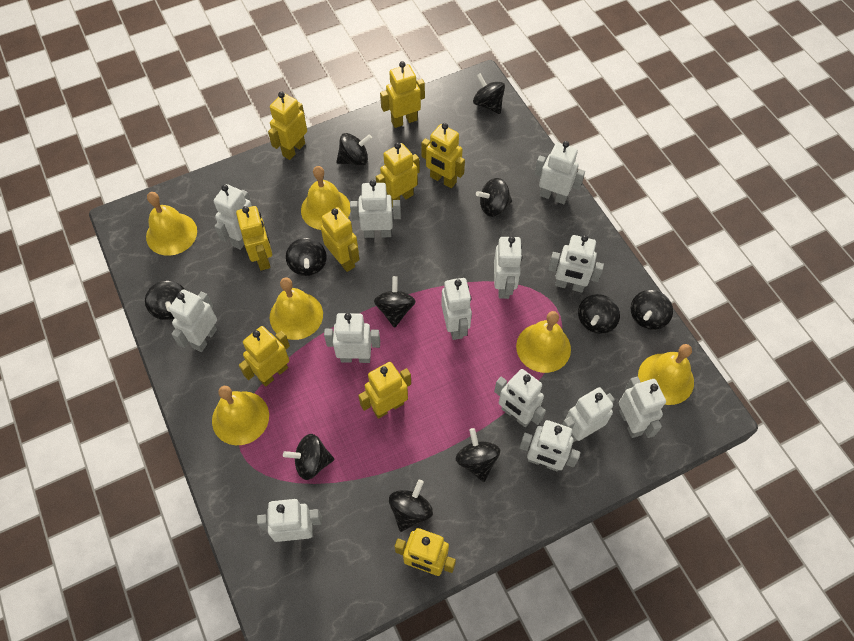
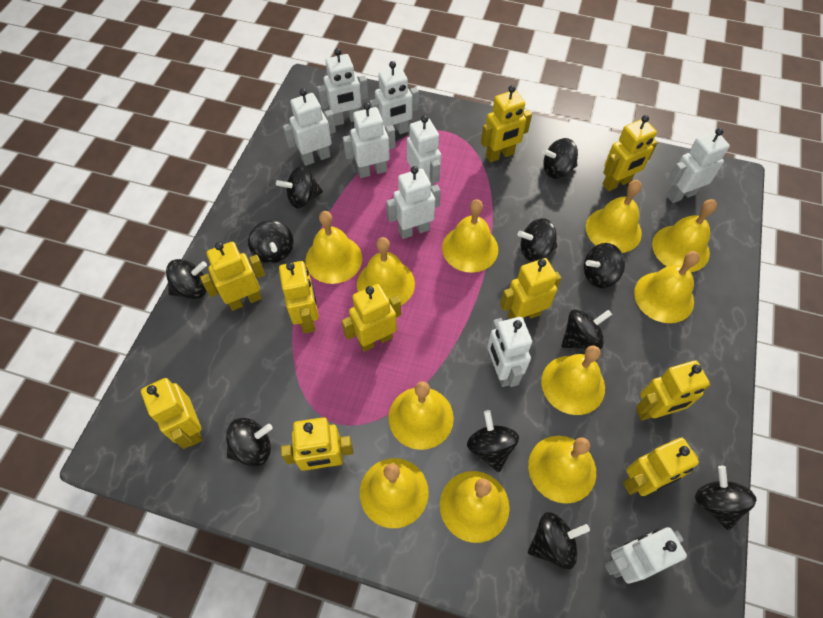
white robot: [169,289,217,352] [214,184,252,250] [257,499,322,542] [324,313,380,363] [350,180,401,238] [441,278,472,340] [494,236,523,299] [494,369,546,427] [519,420,581,471] [535,141,585,204] [548,235,604,293] [562,387,615,442] [619,376,666,438] = 13 -> [283,89,336,166] [317,48,368,126] [343,103,396,178] [370,61,419,134] [386,166,441,239] [407,115,441,186] [487,317,532,387] [605,527,687,584] [667,128,730,203] = 9
yellow bell: [146,192,197,256] [212,386,269,445] [270,277,323,340] [301,166,350,230] [516,311,571,373] [638,344,694,405] = 6 -> [305,211,362,284] [357,237,415,305] [360,458,428,528] [389,381,454,450] [440,471,510,543] [442,199,498,273] [528,436,596,504] [541,345,605,415] [586,180,642,253] [634,251,700,323] [652,199,717,272] = 11
yellow robot: [236,206,272,271] [239,326,290,387] [268,91,307,160] [321,207,360,272] [358,362,411,419] [376,142,420,207] [380,61,425,128] [395,528,456,576] [421,123,465,188] = 9 -> [141,378,203,449] [200,242,265,311] [279,261,319,333] [281,417,353,471] [342,284,401,352] [481,85,532,162] [500,258,561,319] [603,115,658,191] [623,438,699,496] [636,360,710,421] = 10

